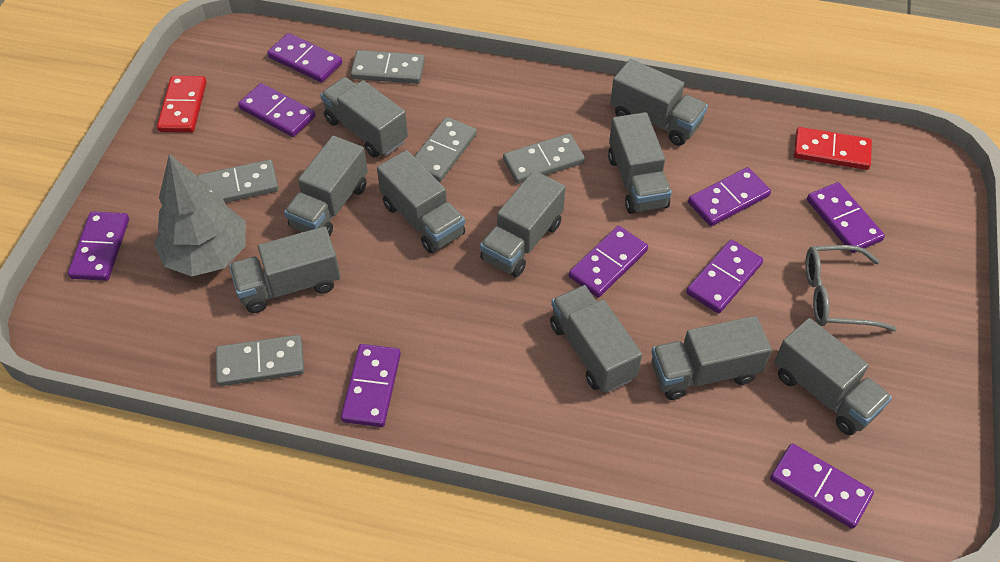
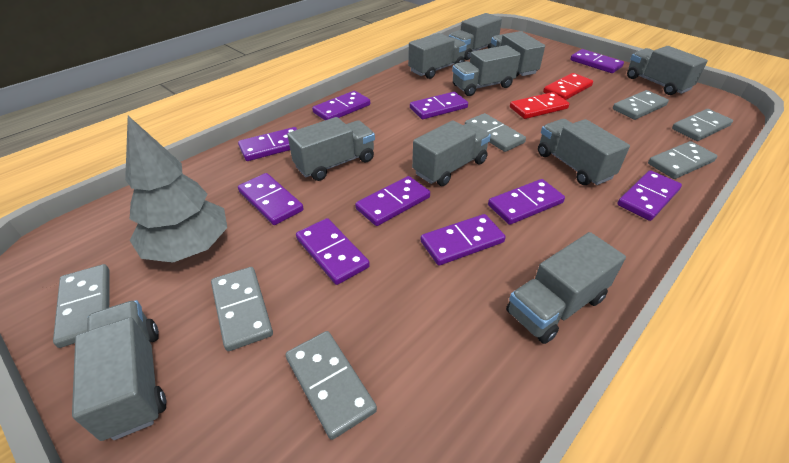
grey domino: [197,160,279,203] [216,335,304,386] [351,50,425,84] [414,117,477,182] [503,133,585,184] = 5 -> [53,264,110,348] [211,267,273,351] [286,331,377,440] [465,113,526,152] [613,90,669,120] [648,141,717,179] [672,109,733,141] = 7
grey glasses: [805,245,897,331] = 1 -> none = 0
purple domino: [68,211,129,281] [238,83,316,137] [267,33,342,83] [341,344,401,427] [569,226,648,297] [686,240,763,313] [688,167,771,226] [770,443,874,529] [807,182,885,253] = 9 -> [238,127,297,161] [238,173,304,225] [296,218,370,285] [312,91,370,120] [355,176,430,226] [410,92,468,119] [420,214,506,265] [488,179,565,225] [570,49,624,73] [617,170,682,221] = 10

